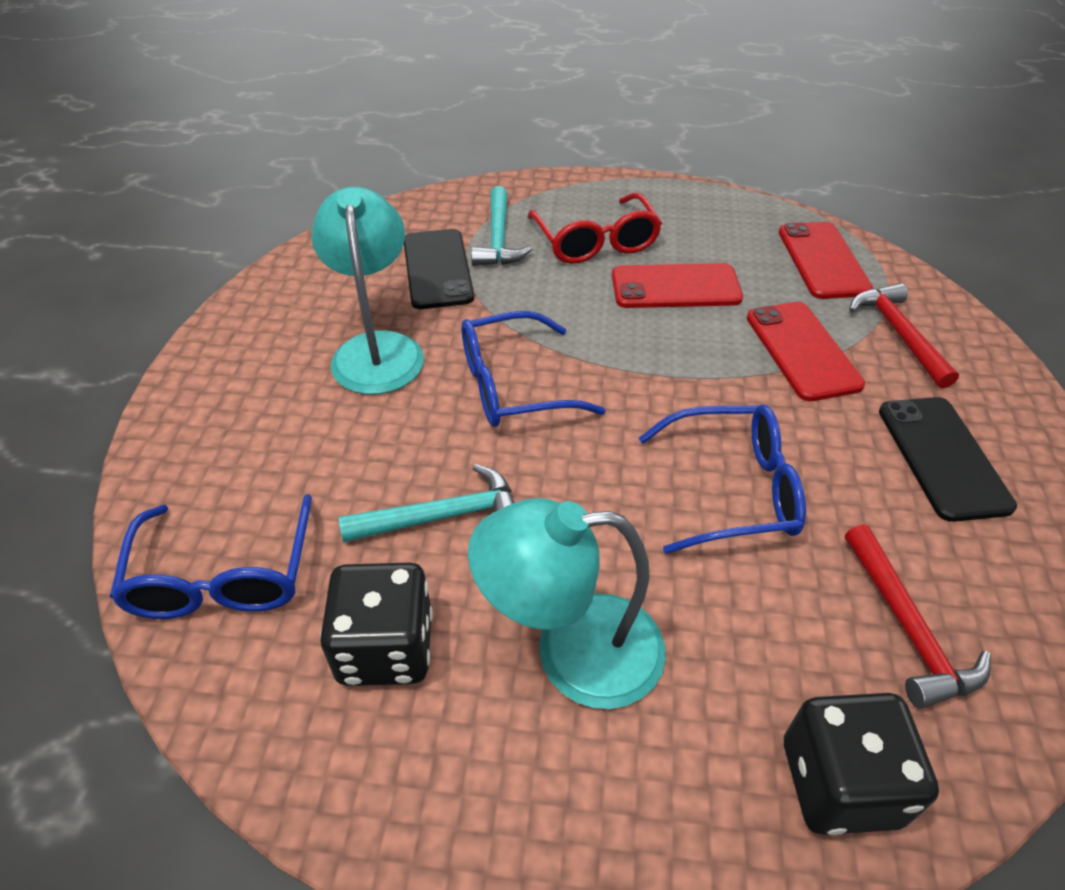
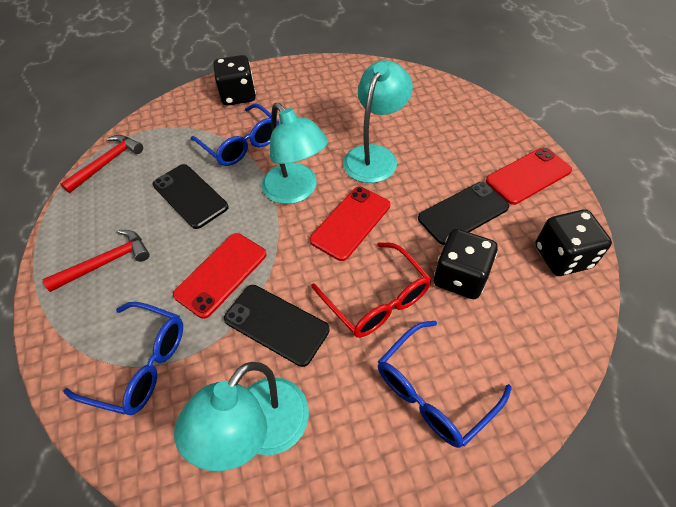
black dice: [320,563,433,686] [784,693,939,835] = 2 -> [213,55,256,106] [434,229,498,299] [535,209,612,276] = 3
black phone: [404,229,474,309] [879,397,1017,522] = 2 -> [152,164,229,229] [224,285,330,367] [418,182,509,245] = 3
turquoise hammer: [339,464,515,542] [471,186,532,266] = 2 -> none = 0
turquoise lamp: [311,187,424,394] [468,498,666,709] = 2 -> [174,362,309,471] [262,103,328,204] [343,60,413,183] = 3

